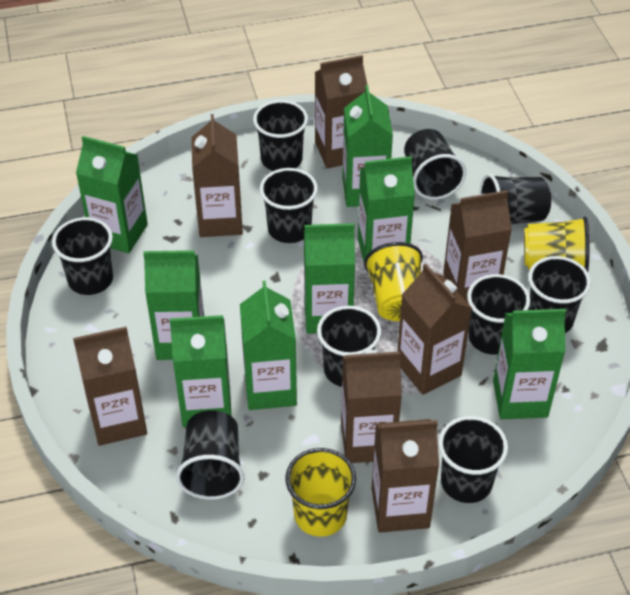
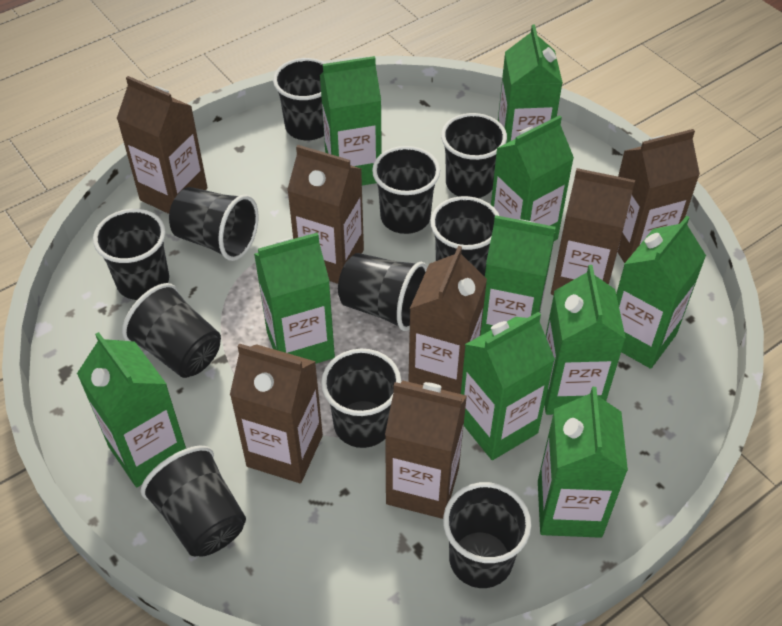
black cup: [52,217,113,295] [176,410,244,500] [253,100,308,171] [260,168,318,243] [317,306,381,387] [404,129,466,200] [438,416,508,503] [467,274,530,355] [479,174,551,224] [528,256,591,333] = 10 -> [93,209,169,300] [122,283,221,378] [141,446,246,557] [169,187,259,261] [273,58,326,140] [321,349,401,448] [338,253,428,331] [372,146,440,234] [430,196,499,277] [441,113,507,198] [443,482,531,588] = 11
green carton: [76,136,148,253] [143,250,204,360] [170,315,231,427] [240,281,297,410] [304,223,355,334] [342,85,393,207] [358,156,415,261] [493,309,566,419] = 8 -> [77,332,186,487] [254,233,335,364] [320,56,382,186] [461,312,555,460] [480,215,556,336] [491,115,574,241] [498,25,563,143] [538,387,628,538] [544,265,626,415] [616,216,706,369] = 10
yellow cup: [285,448,356,537] [364,242,423,321] [524,217,589,272] = 3 -> none = 0

